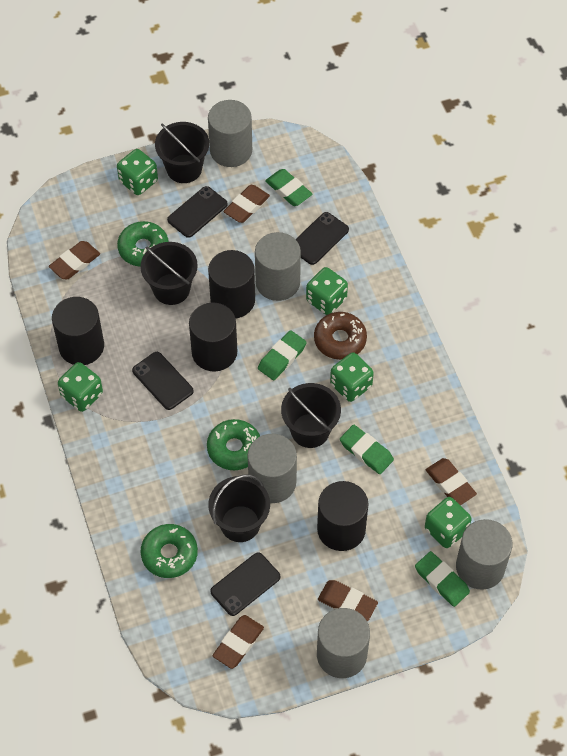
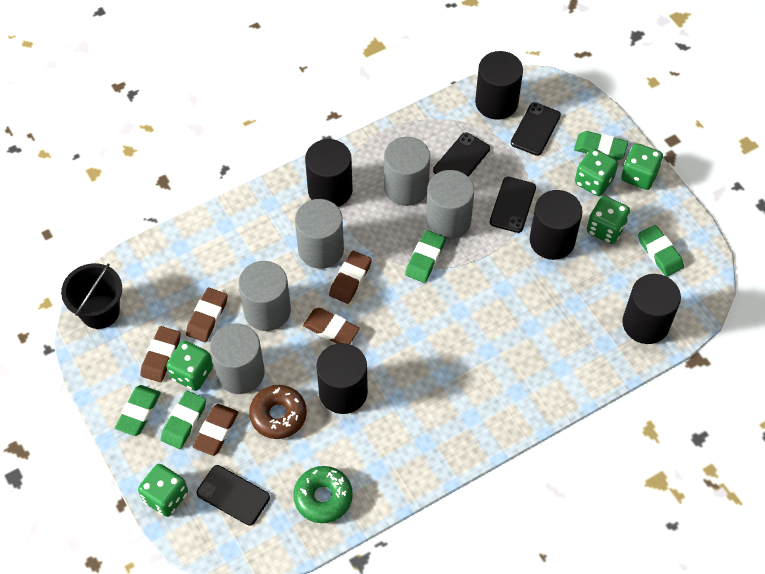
black bucket: [141,242,198,305] [155,122,209,183] [208,474,270,542] [281,383,341,448] = 4 -> [61,263,122,329] = 1
black cylinder: [52,297,104,365] [189,302,237,372] [208,250,255,318] [317,481,369,551] = 4 -> [305,139,353,207] [316,343,368,414] [475,51,523,120] [529,190,582,260] [622,274,681,344] = 5
green donut: [117,221,169,267] [141,524,198,578] [207,419,260,470] = 3 -> [293,466,353,523] = 1
green eraser: [258,330,307,380] [265,169,312,206] [340,425,394,474] [415,551,470,607] = 4 -> [115,385,161,436] [161,391,206,449] [405,230,446,283] [574,131,628,160] [638,225,684,277] = 5

